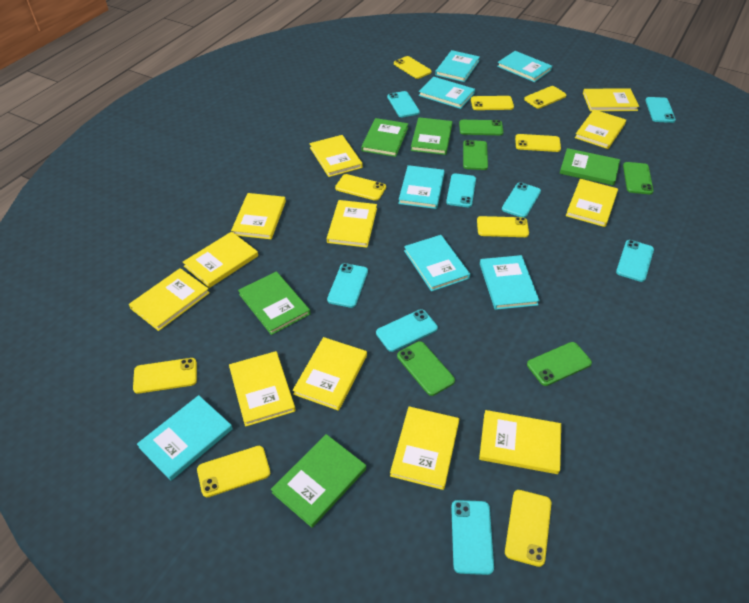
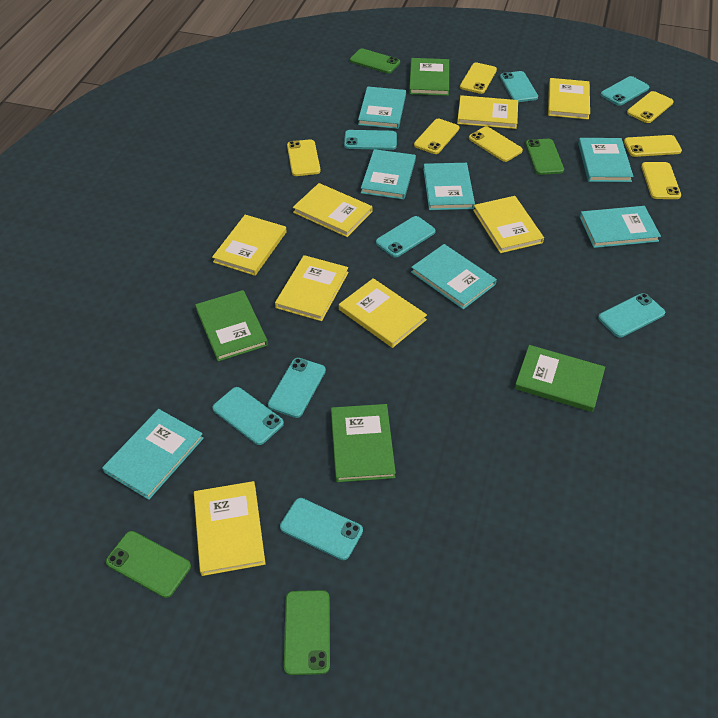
green book: [238,271,310,335] [271,434,366,528] [361,118,408,157] [411,117,452,155] [560,148,620,186] = 5 -> [195,290,268,362] [331,404,396,482] [409,58,449,96] [515,345,605,412] = 4
green phone: [397,341,455,396] [459,120,504,135] [463,140,488,170] [527,342,592,386] [623,162,654,194] = 5 -> [106,531,191,598] [284,590,330,675] [350,48,400,73] [526,139,564,175] = 4
yellow book: [129,268,210,331] [183,232,258,288] [229,351,296,427] [231,193,286,239] [293,337,367,411] [309,135,363,177] [327,200,377,248] [390,406,459,490] [479,410,561,474] [566,179,618,227] [575,110,626,149] [583,88,639,111] = 12 -> [194,481,266,576] [212,215,287,276] [275,255,349,321] [293,183,373,237] [339,278,427,348] [457,95,518,129] [473,196,544,253] [548,78,590,120] = 8
yellow phone: [133,358,197,394] [197,446,270,497] [335,174,386,201] [394,56,432,79] [471,96,514,110] [477,216,529,237] [505,490,552,567] [515,134,561,152] [524,86,566,109] = 9 -> [287,139,321,176] [414,119,459,154] [460,63,497,94] [469,126,523,162] [624,135,682,157] [627,91,674,123] [641,162,681,199] = 7

